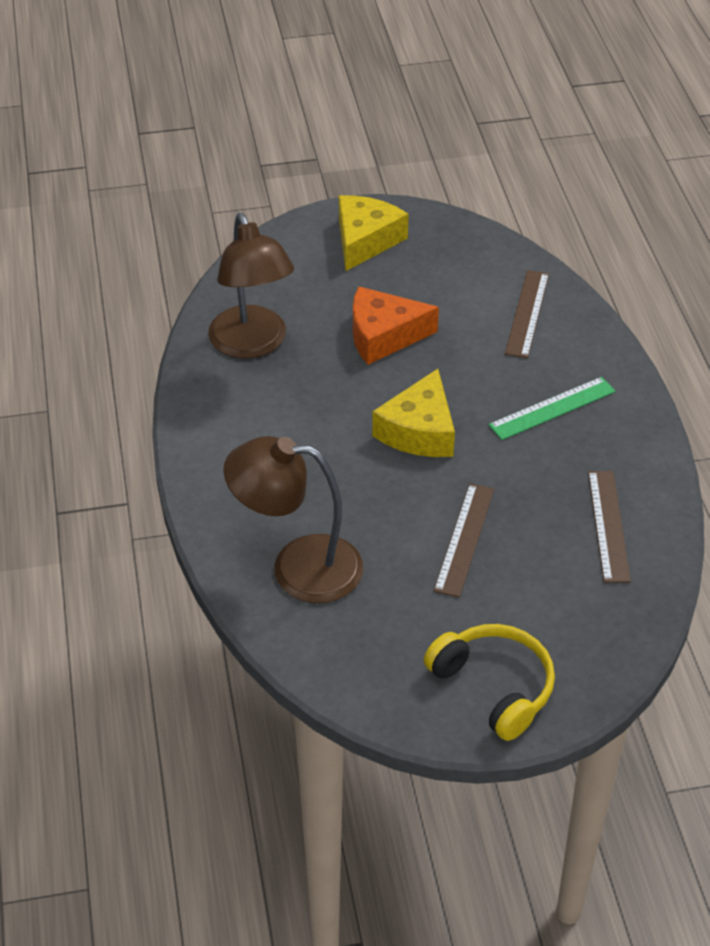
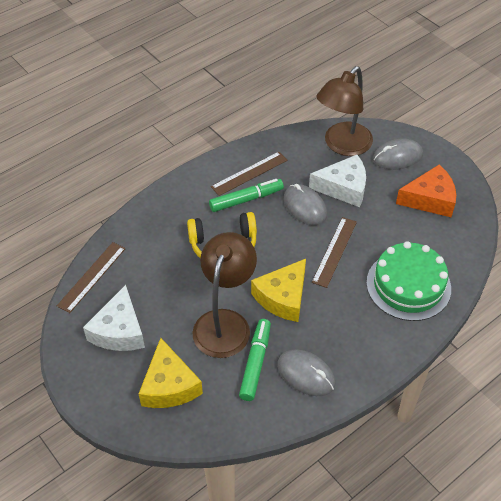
green cake: none = 0 -> [366,241,451,321] = 1
green marker: none = 0 -> [209,179,284,212] [239,319,271,401] = 2
green ruler: [489,377,616,440] = 1 -> none = 0
grey mouse: none = 0 -> [277,349,335,396] [284,184,327,225] [373,139,423,170] = 3
white cheese: none = 0 -> [83,285,145,351] [309,155,366,207] = 2

